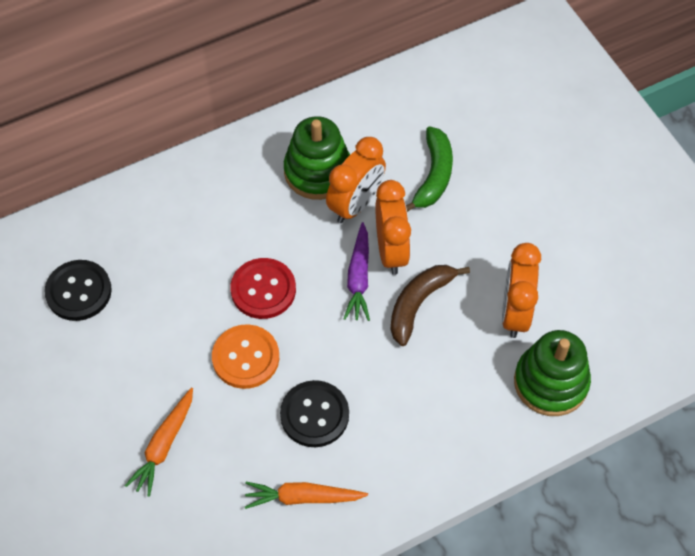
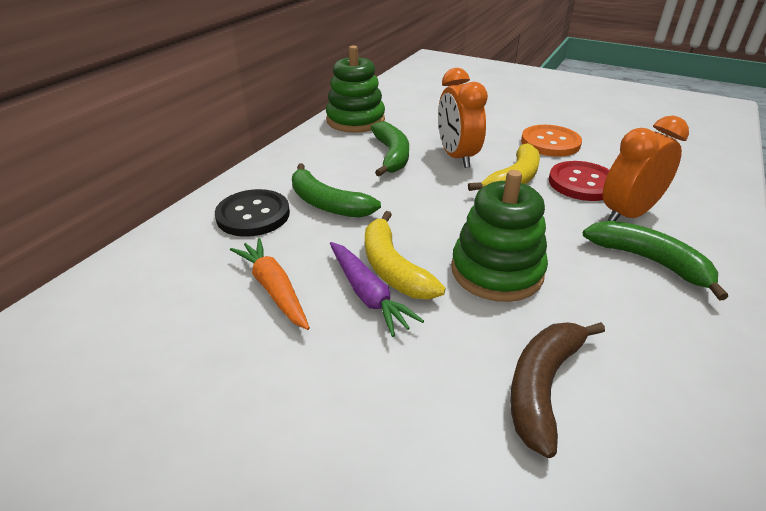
black button: [45,260,112,321] [280,380,349,447] = 2 -> [215,189,290,237] = 1
green banana: [406,127,453,212] = 1 -> [292,163,381,218] [371,121,409,177] [583,221,728,300] = 3
orange carrot: [125,388,193,497] [245,482,368,509] = 2 -> [230,238,310,330] = 1
orange clock: [326,137,386,223] [375,180,411,275] [502,243,541,338] = 3 -> [438,68,488,168] [603,116,689,221] = 2
yellow banana: none = 0 -> [365,211,445,300] [468,143,540,191] = 2

